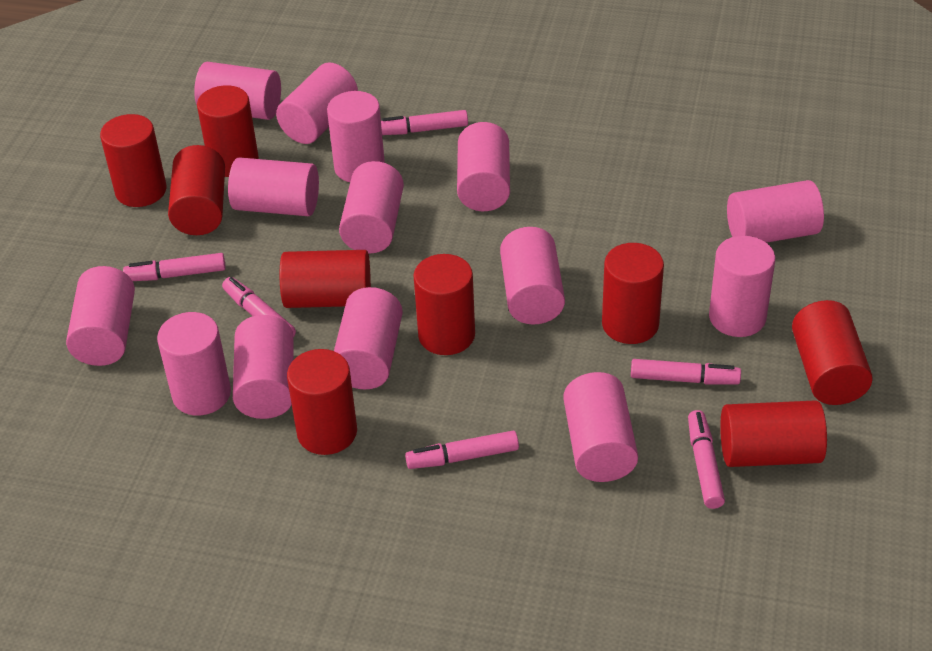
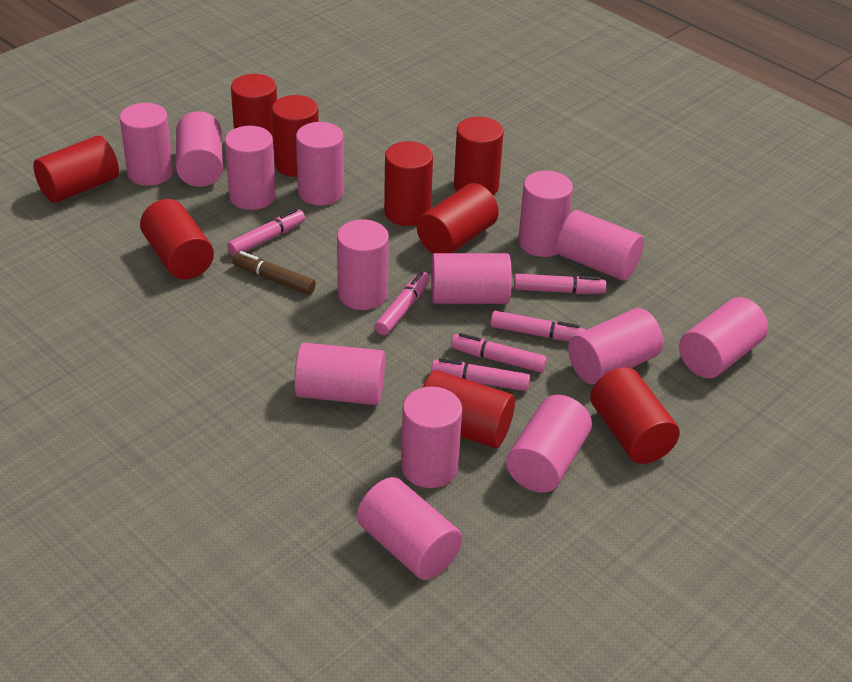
brown marker: none = 0 -> [232,251,316,295] = 1

